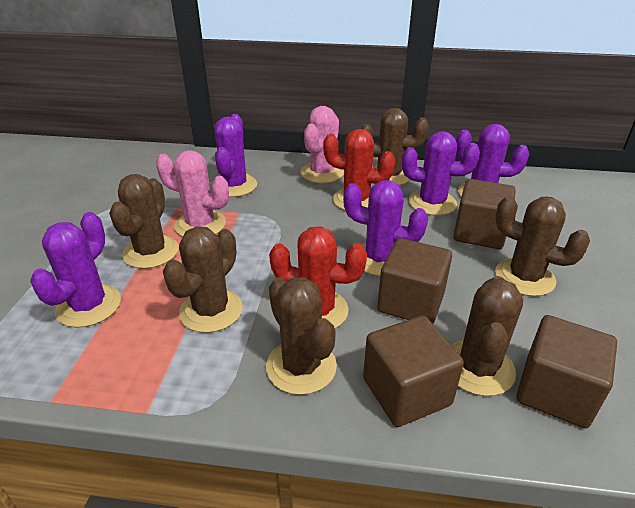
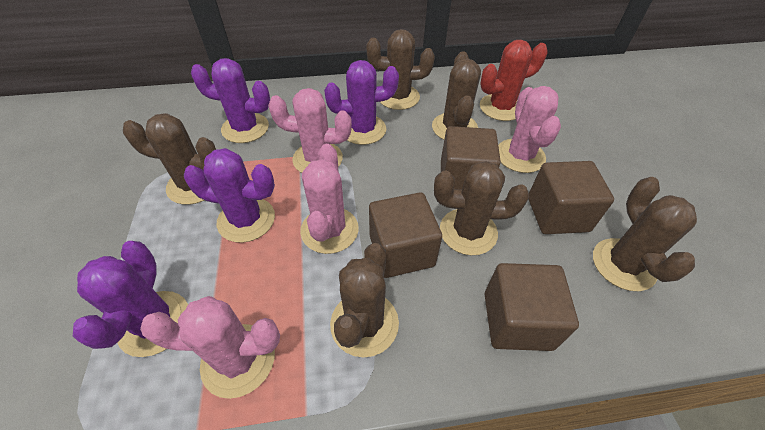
pink cactus: [156,150,229,237] [300,106,344,183] = 2 -> [140,296,280,399] [268,88,352,173] [300,144,359,254] [498,86,561,173] = 4
purple cactus: [30,212,121,328] [214,114,257,197] [343,180,428,276] [402,131,480,216] [456,124,529,197] = 5 -> [73,241,188,357] [184,148,275,243] [191,58,270,143] [324,60,399,145] = 4
red cactus: [269,226,367,328] [323,129,395,210] = 2 -> [480,40,548,121] = 1

